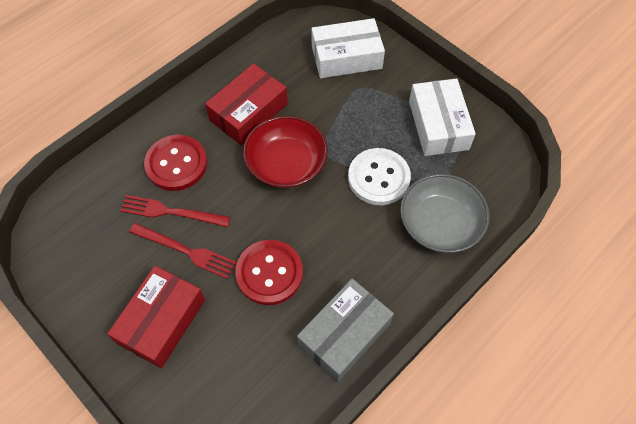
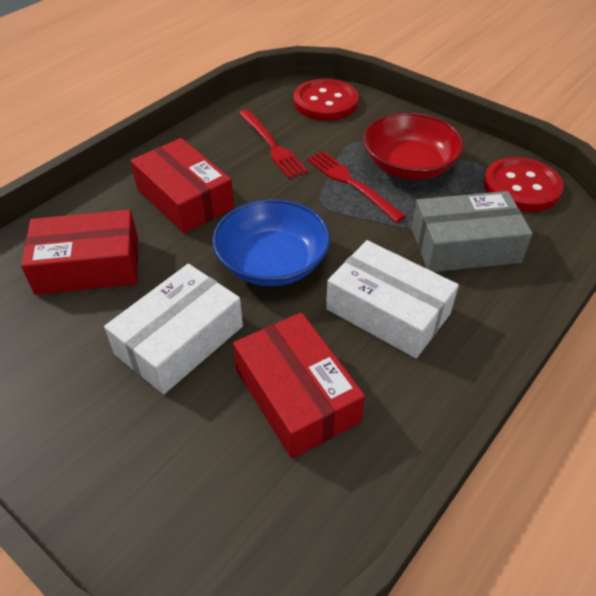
blue bowl: none = 0 -> [212,199,330,286] = 1
grey bowl: [400,174,490,253] = 1 -> none = 0
red box: [107,266,205,368] [205,63,288,145] = 2 -> [21,210,138,295] [130,138,234,234] [233,312,365,459] = 3
white button: [348,148,411,205] = 1 -> none = 0

